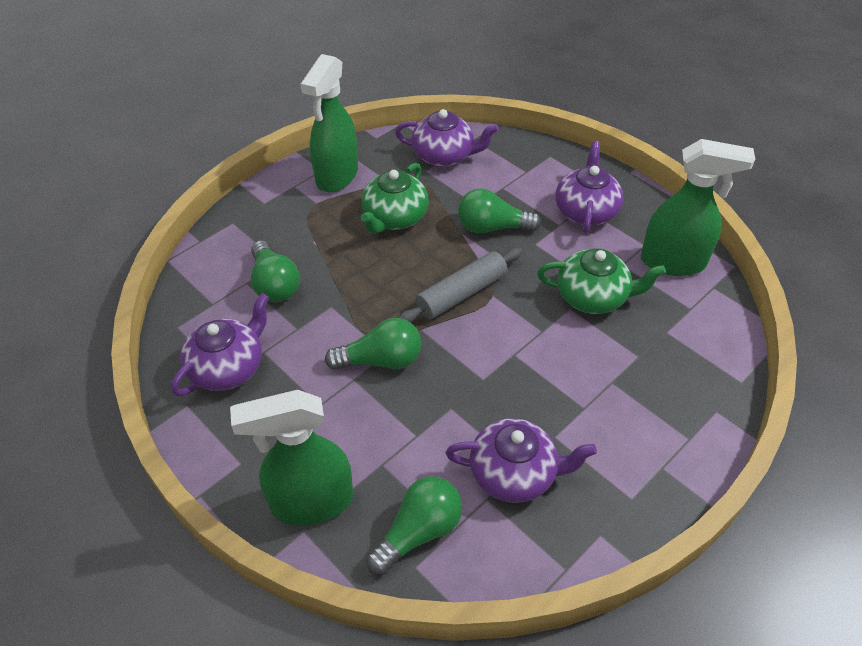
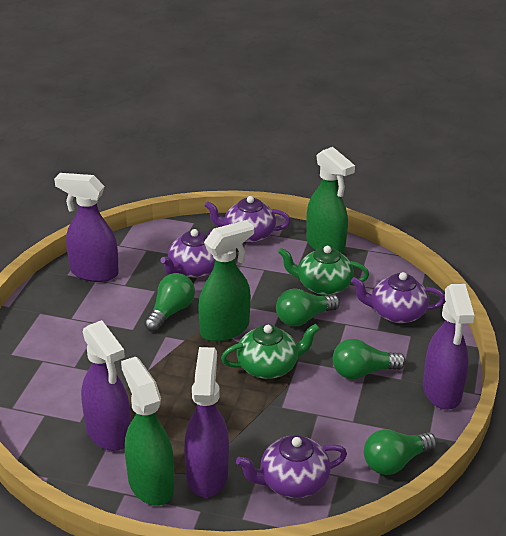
grey rolling pin: [399,248,523,323] = 1 -> none = 0
purple spray bottle: none = 0 -> [54,173,119,282] [81,320,131,451] [184,347,229,497] [423,284,474,410] = 4

